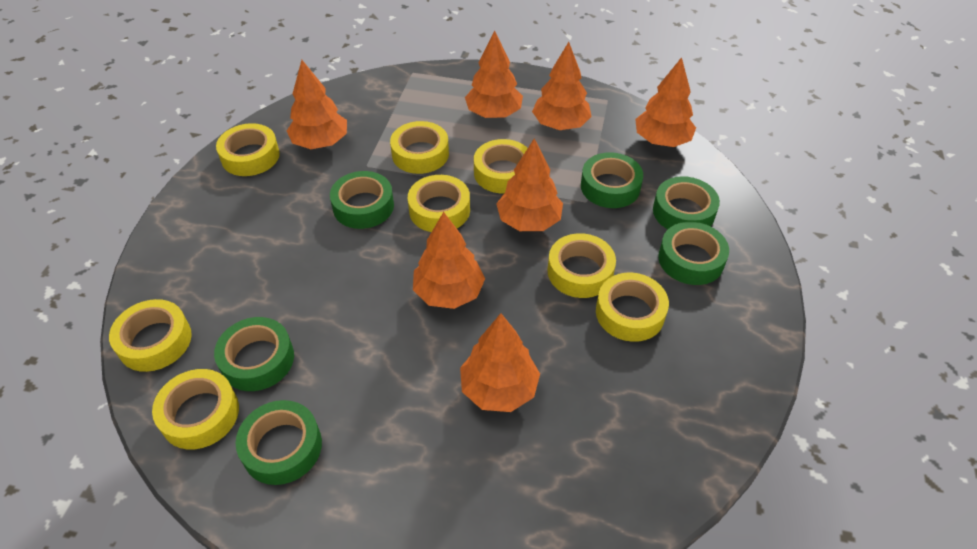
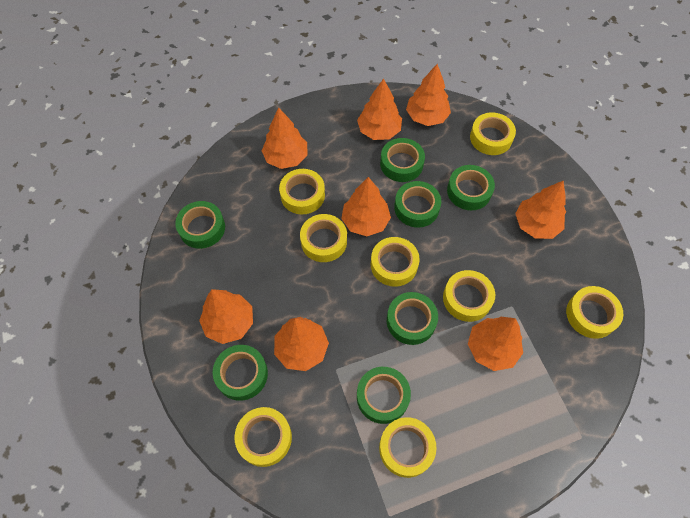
green tape: [214,317,294,391] [235,400,322,485] [330,171,394,229] [581,152,643,208] [653,176,720,229] [658,222,729,285] = 6 -> [175,201,225,249] [213,345,268,401] [357,367,411,424] [380,138,425,182] [387,292,438,345] [394,181,441,228] [447,165,495,210] = 7
orange tree: [287,60,347,149] [413,212,485,309] [460,313,540,412] [465,31,523,118] [496,138,563,231] [532,42,592,130] [635,57,696,147] = 7 -> [199,289,253,344] [261,107,308,169] [274,317,329,371] [341,177,391,236] [357,78,402,140] [406,64,451,126] [468,317,523,371] [515,181,566,239] = 8

